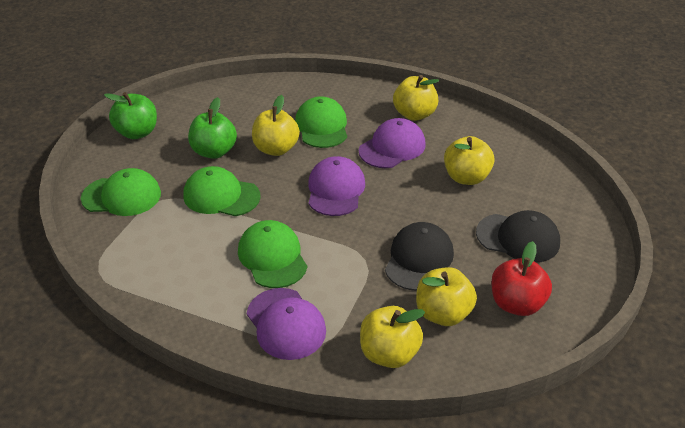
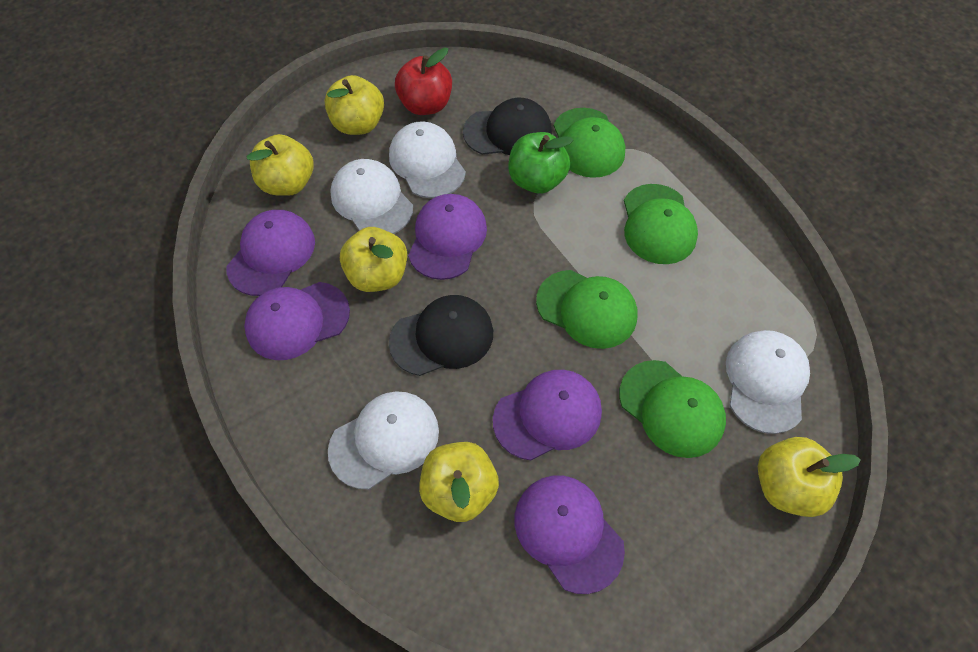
green apple: [104,92,157,139] [188,97,237,159] = 2 -> [508,132,573,194] = 1
purple cap: [247,288,326,360] [308,156,365,216] [359,118,426,168] = 3 -> [226,210,315,296] [244,282,350,360] [408,194,487,280] [493,370,602,460] [515,475,625,594] = 5
white cap: none = 0 -> [328,391,439,489] [330,159,413,234] [389,121,466,198] [726,330,810,434] = 4

